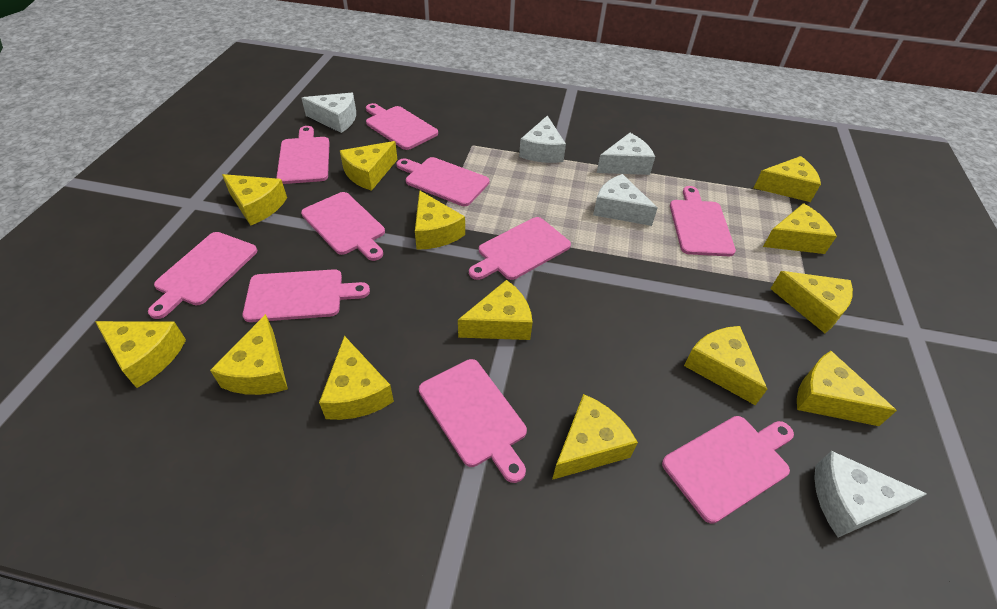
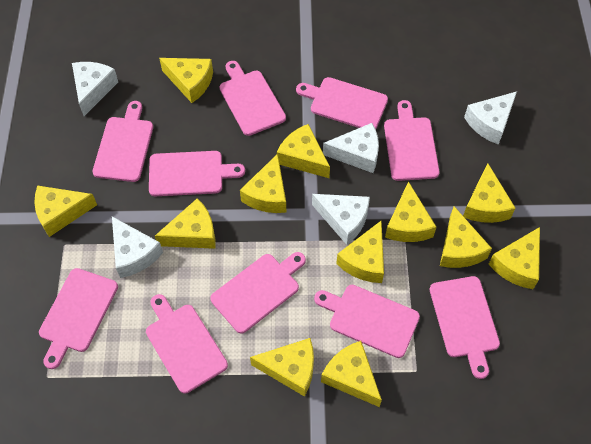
yellow cheese: [95,321,186,388] [210,314,288,395] [222,174,287,226] [319,336,394,420] [340,141,398,191] [415,190,465,250] [458,280,533,340] [552,394,638,480] [684,326,767,405] [754,156,821,202] [763,203,837,254] [770,271,853,333] [797,351,897,426] = 13 -> [34,185,97,237] [155,199,216,249] [159,58,213,103] [240,154,286,213] [250,338,314,397] [277,124,330,178] [321,341,382,407] [336,221,384,283] [385,181,437,242] [440,206,492,268] [463,163,516,223] [489,227,540,289] = 12

